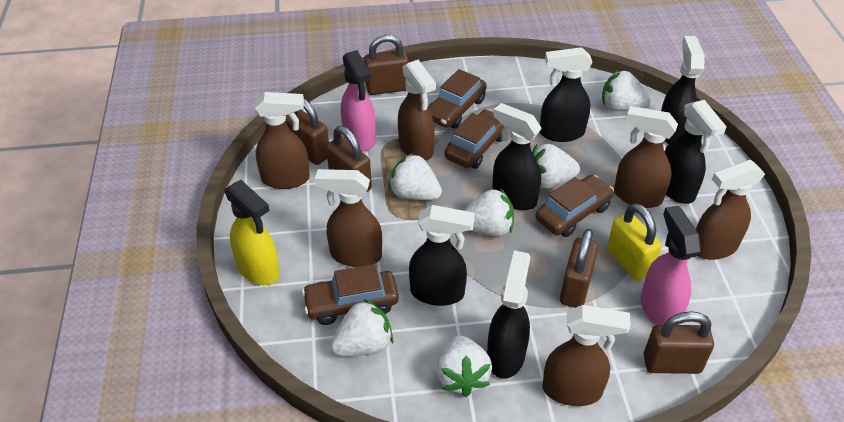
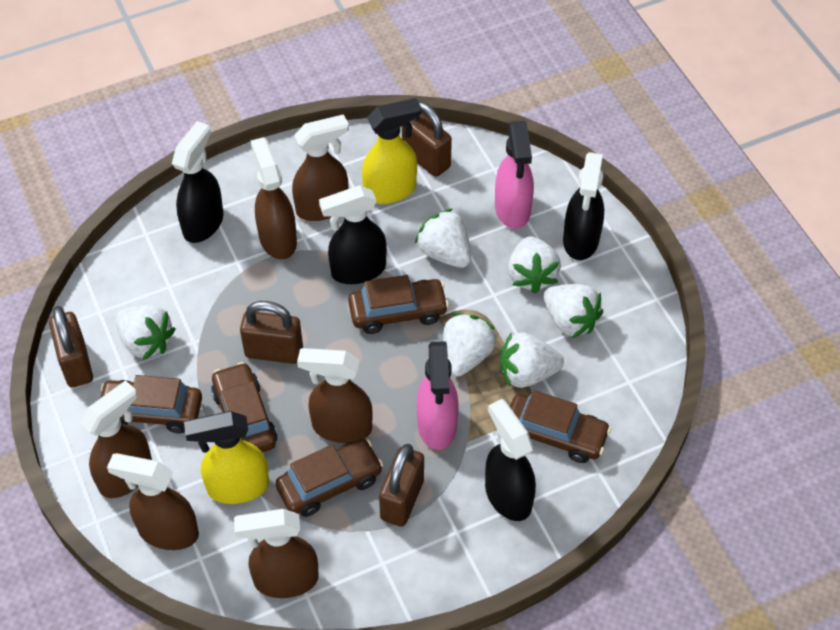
black spray bottle: [409,205,475,306] [487,250,530,379] [492,103,542,210] [540,47,593,142] [661,36,705,144] [665,100,727,204] = 6 -> [172,121,224,243] [319,186,387,284] [485,399,536,521] [563,152,604,260] = 4
brown car: [302,264,399,325] [428,69,487,128] [445,109,504,169] [535,175,614,237] = 4 -> [101,375,202,433] [211,362,278,452] [275,439,383,517] [348,275,449,334] [510,390,611,463] = 5
brown padlock: [286,98,329,165] [326,126,372,192] [364,35,409,95] [560,229,599,308] [644,311,714,374] = 5 -> [49,306,93,387] [240,301,303,364] [379,444,424,527] [402,101,452,177] = 4
yellow padlock: [607,203,662,281] = 1 -> none = 0
yellow spray bottle: [225,180,280,285] = 1 -> [184,411,269,504] [362,98,421,204] = 2

